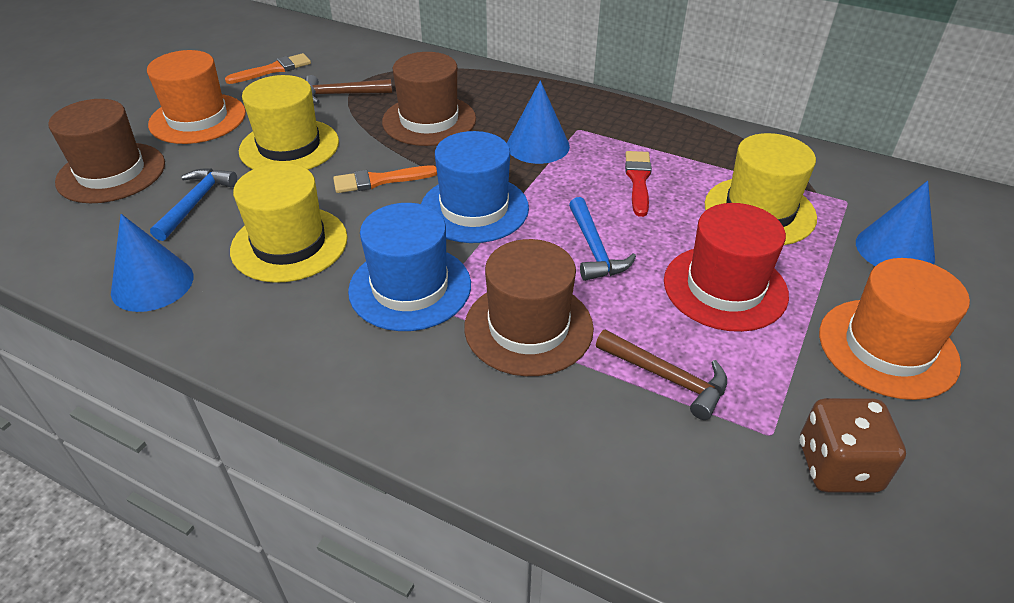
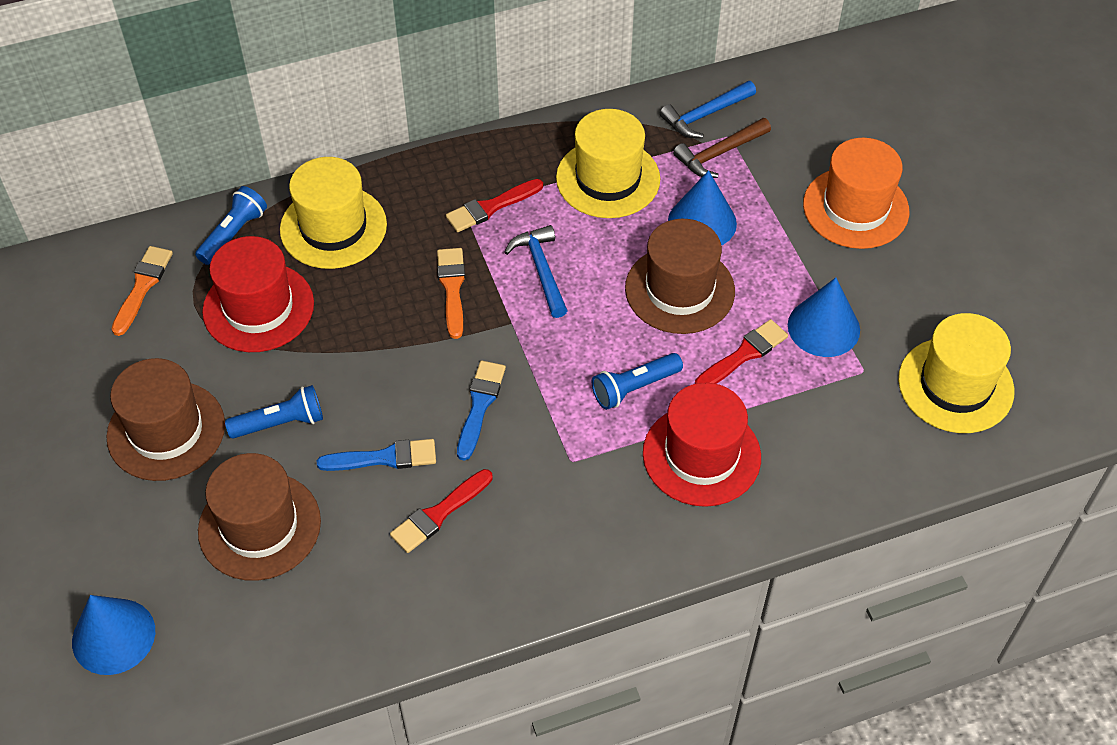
blue brush: none = 0 -> [317,439,436,471] [457,361,506,461] = 2
blue flashlight: none = 0 -> [195,186,267,265] [225,385,323,439] [592,353,683,410] = 3
blue hat: [348,203,471,331] [421,131,529,243] = 2 -> none = 0
brown dice: [800,398,906,493] = 1 -> none = 0
brown hammer: [305,75,393,104] [596,329,727,420] = 2 -> [673,118,771,178] = 1
orange hat: [147,50,246,144] [819,258,970,400] = 2 -> [803,138,909,249] = 1
red brush: [625,151,652,217] = 1 -> [390,469,493,553] [446,179,543,232] [695,319,788,384] = 3
red hat: [664,203,789,332] = 1 -> [202,236,314,352] [643,383,761,507] = 2

